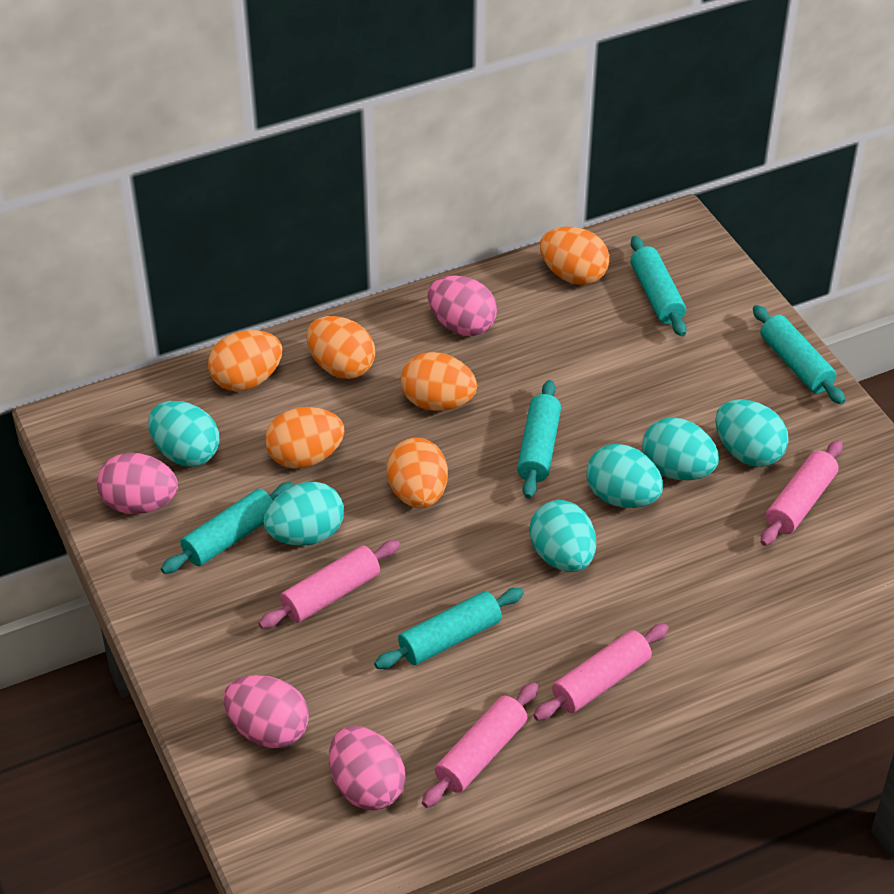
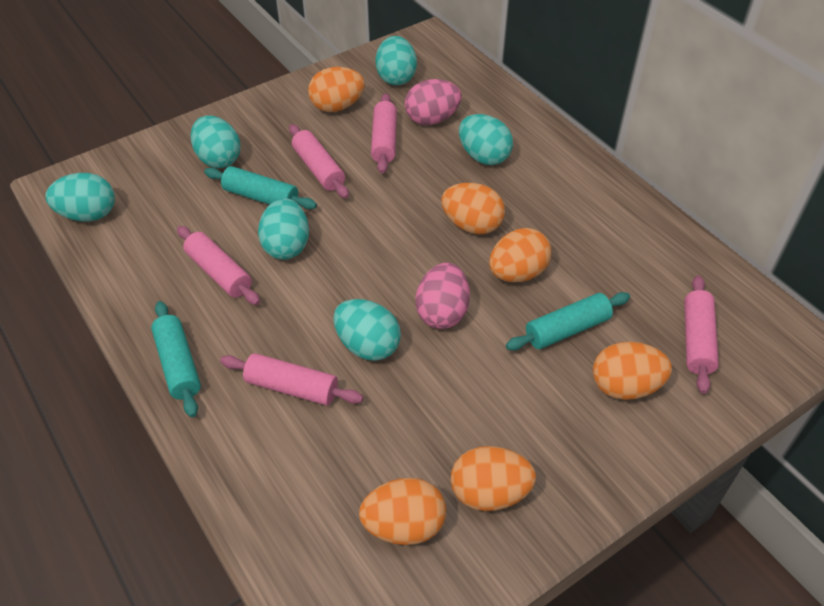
pink egg: [97,453,178,514] [223,675,309,748] [329,726,405,810] [428,275,497,336] = 4 -> [405,79,462,125] [416,262,470,329] = 2
pink rolling pin: [258,540,400,629] [422,682,539,808] [533,624,669,721] [761,440,843,546] = 4 -> [177,226,260,305] [220,353,363,406] [289,124,349,198] [371,93,397,174] [684,275,719,394] = 5
turquoise rolling pin: [161,482,294,574] [374,588,524,669] [517,380,561,499] [630,236,687,337] [753,305,845,404] = 5 -> [151,301,201,417] [204,166,317,209] [506,292,630,351] = 3

